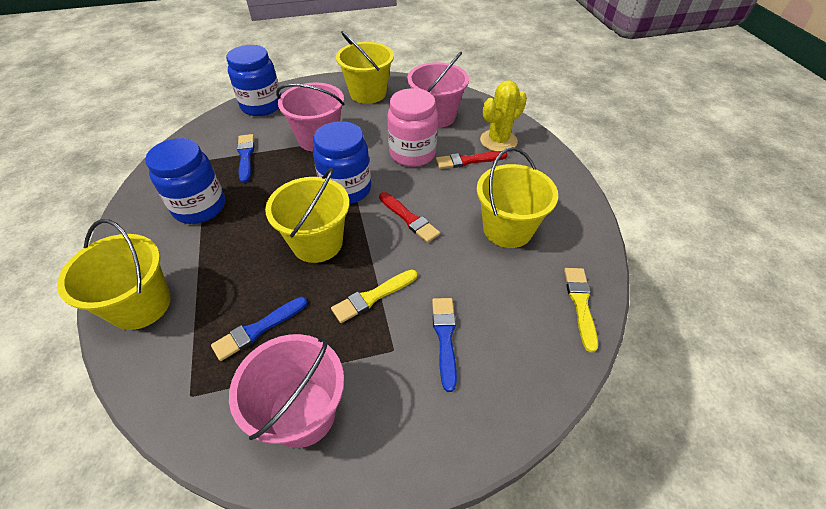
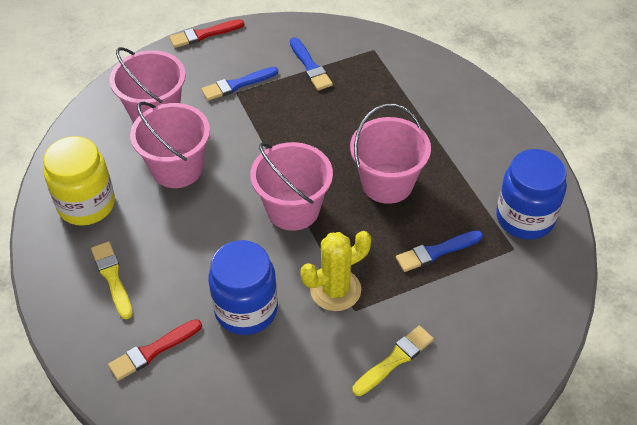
blue jar: [145,138,225,224] [226,45,281,116] [313,121,371,204] = 3 -> [208,240,278,335] [496,149,567,240] = 2
pink bucket: [229,334,344,448] [276,83,344,152] [407,52,469,128] = 3 -> [109,47,186,123] [130,101,210,188] [250,142,333,231] [350,104,431,204] = 4
pink jar: [387,88,438,167] = 1 -> none = 0
yellow bucket: [57,219,171,330] [265,168,350,263] [336,31,394,104] [477,147,558,248] = 4 -> none = 0
yellow jar: none = 0 -> [43,136,115,226] = 1

